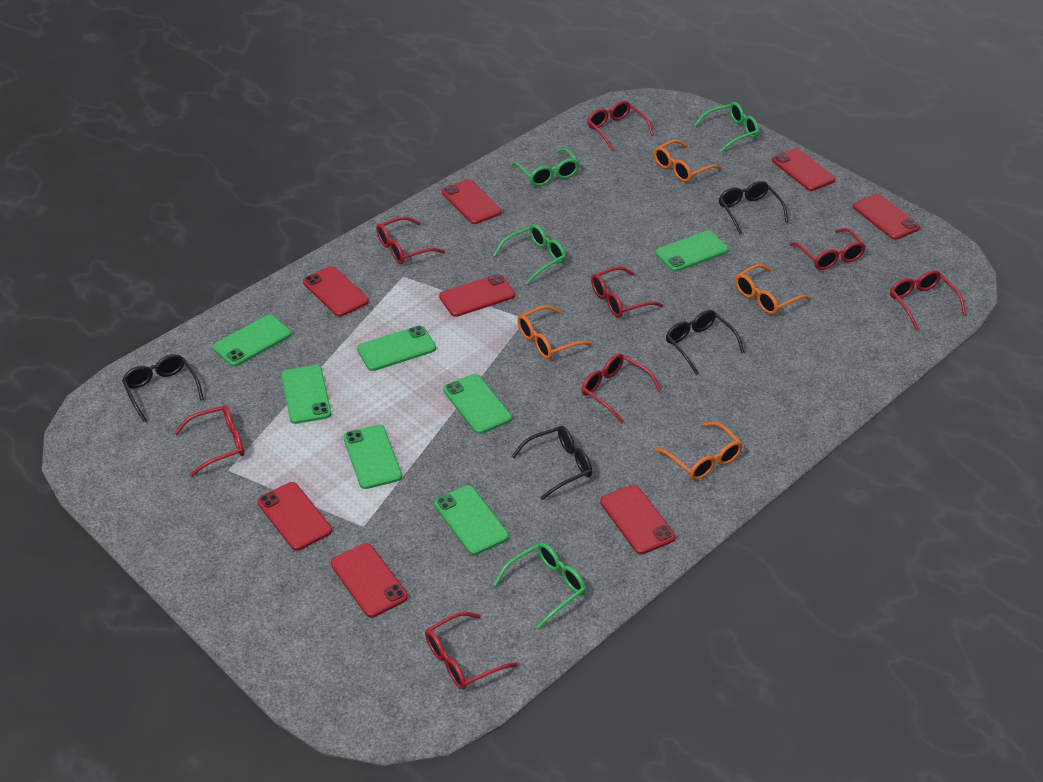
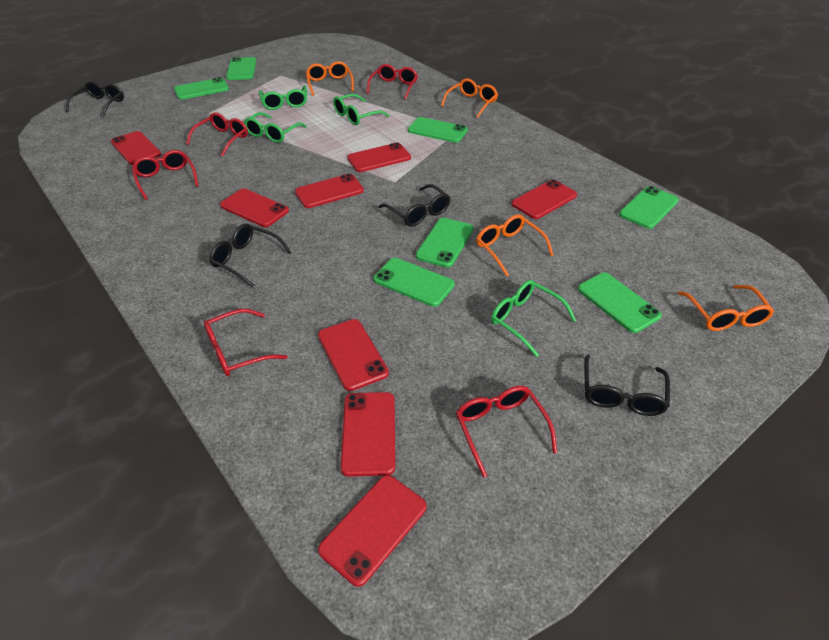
red glasses: [174,405,244,477] [376,216,445,264] [425,612,518,690] [581,353,662,424] [587,100,654,151] [591,266,663,318] [790,228,866,270] [890,270,966,330] = 8 -> [132,150,199,200] [186,112,248,157] [204,309,288,376] [367,64,418,100] [456,386,557,478] = 5

